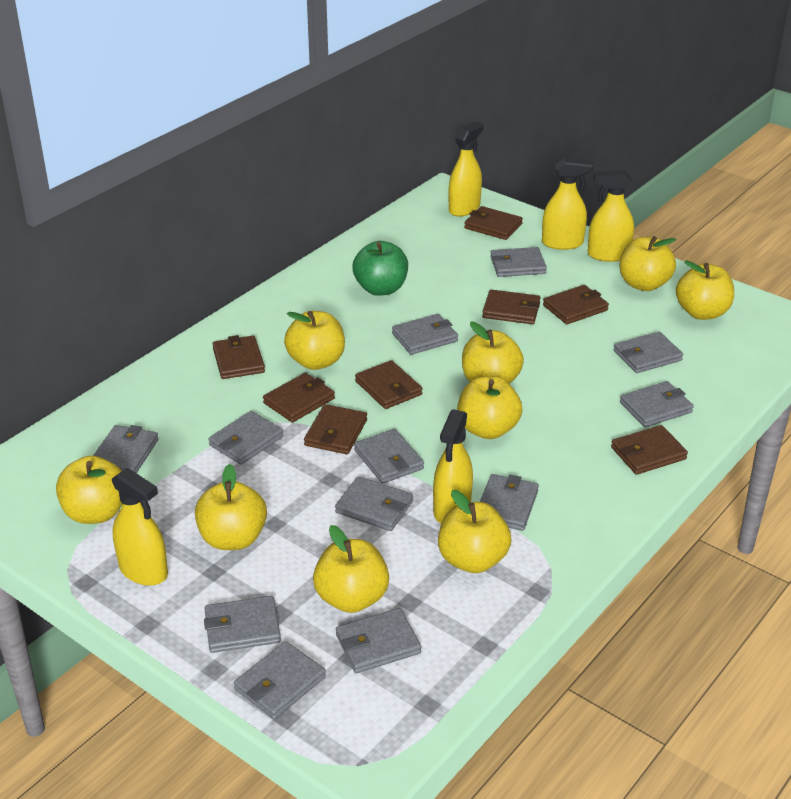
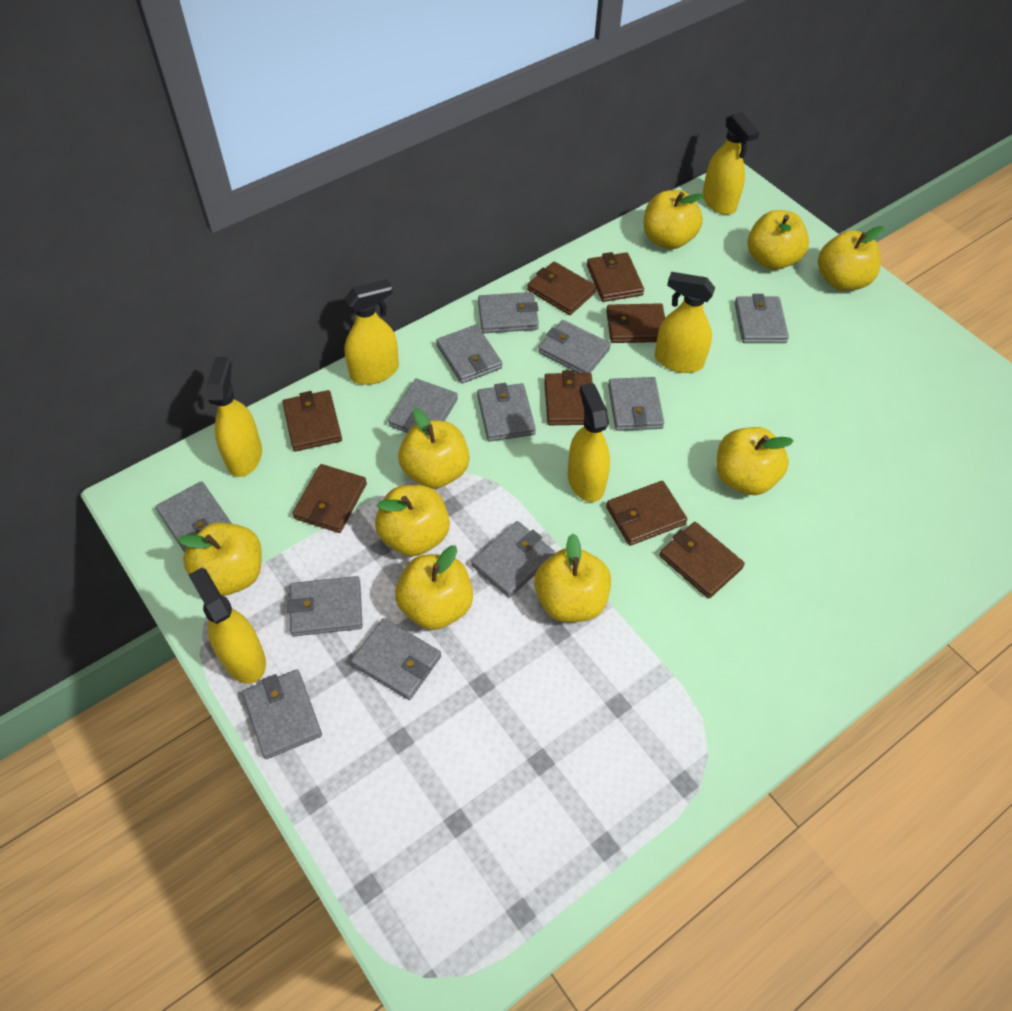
green apple: [353,241,408,296] = 1 -> none = 0
yellow spray bottle: [112,468,168,586] [433,409,473,523] [449,122,484,217] [542,158,593,250] [588,170,634,262] = 5 -> [189,568,266,684] [207,357,262,477] [344,279,399,385] [568,383,610,502] [655,272,715,373] [702,112,760,215] = 6

